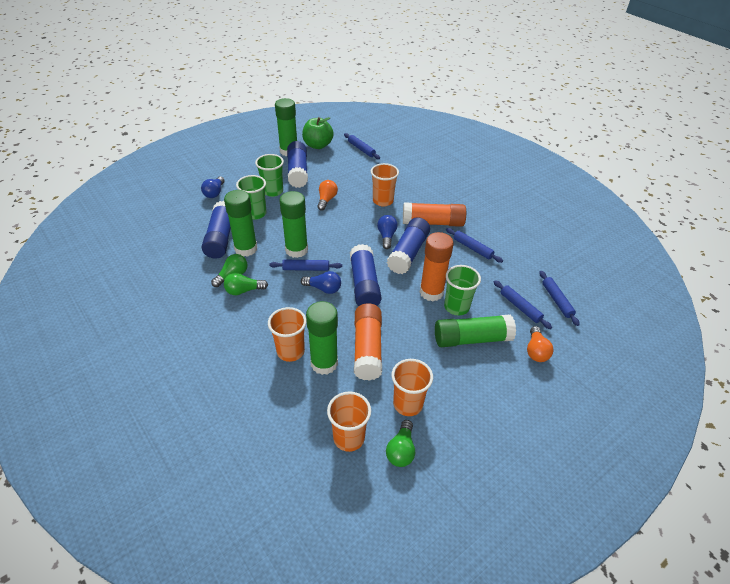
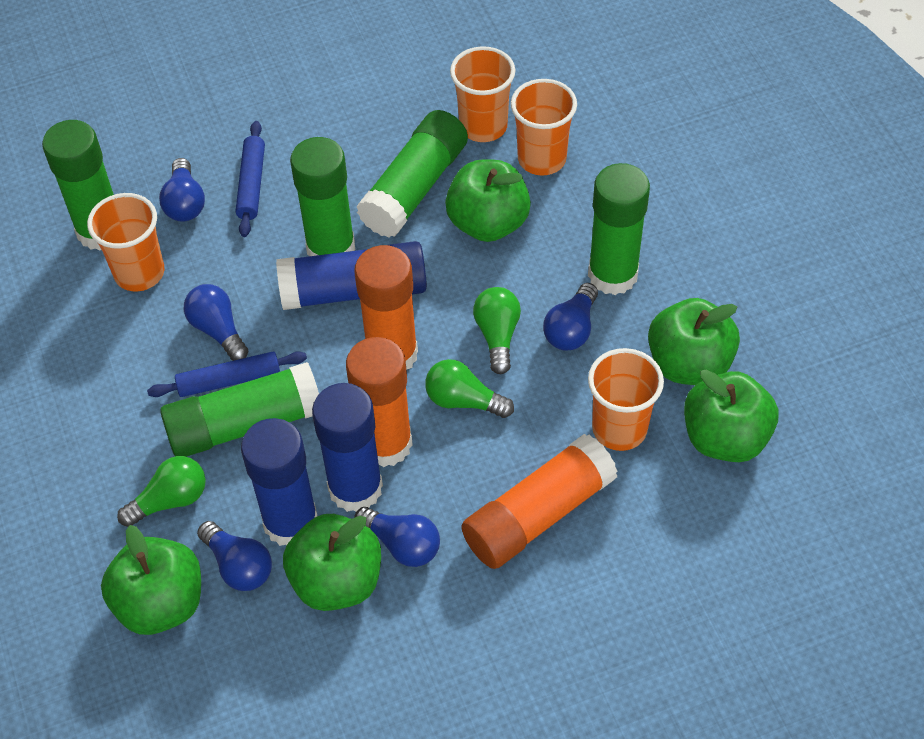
blue glue stick: [202,201,231,259] [287,141,308,188] [350,244,381,306] [387,217,430,274] = 4 -> [241,418,317,546] [276,241,427,310] [312,383,383,512] = 3
blue light bulb: [201,176,225,198] [301,271,341,294] [377,215,398,249] = 3 -> [159,158,205,222] [184,284,248,361] [197,521,272,591] [354,507,440,567] [543,283,598,351] = 5
blue rolling pin: [269,260,342,271] [344,133,380,159] [446,228,503,263] [494,280,552,329] [539,271,580,326] = 5 -> [147,351,307,397] [236,121,265,237] = 2
green apple: [302,117,334,149] = 1 -> [101,525,201,635] [283,514,381,611] [445,160,531,242] [648,298,740,385] [684,370,778,462] = 5
green cup: [236,175,267,220] [255,154,284,197] [444,265,481,315] = 3 -> none = 0
orange light bulb: [317,180,338,211] [527,326,553,362] = 2 -> none = 0

